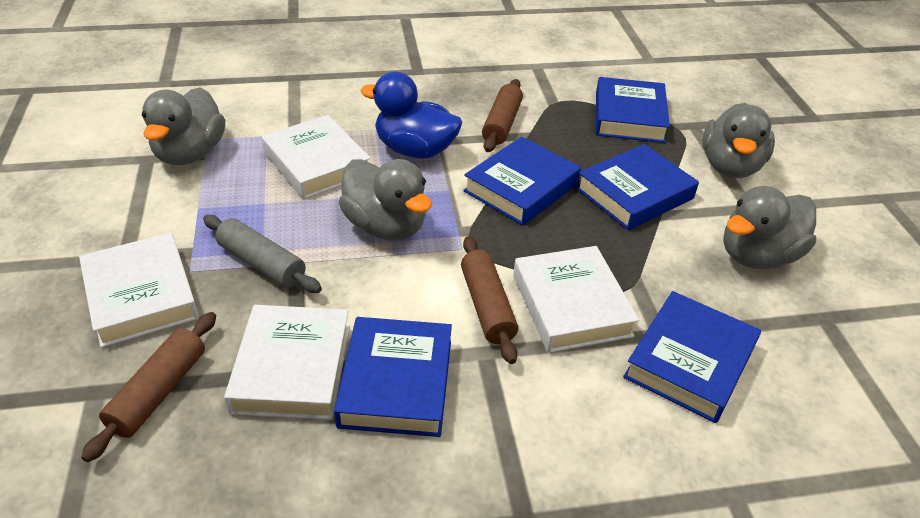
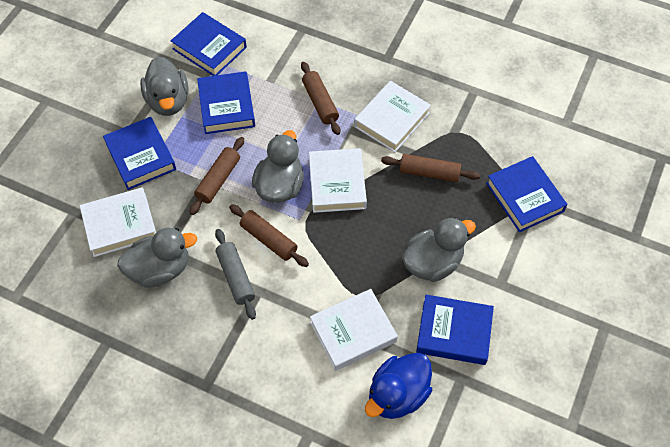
brown rolling pin: [81,312,216,462] [461,236,518,364] [482,79,523,152] = 3 -> [189,137,244,215] [229,204,309,267] [301,62,340,135] [381,154,480,182] = 4

